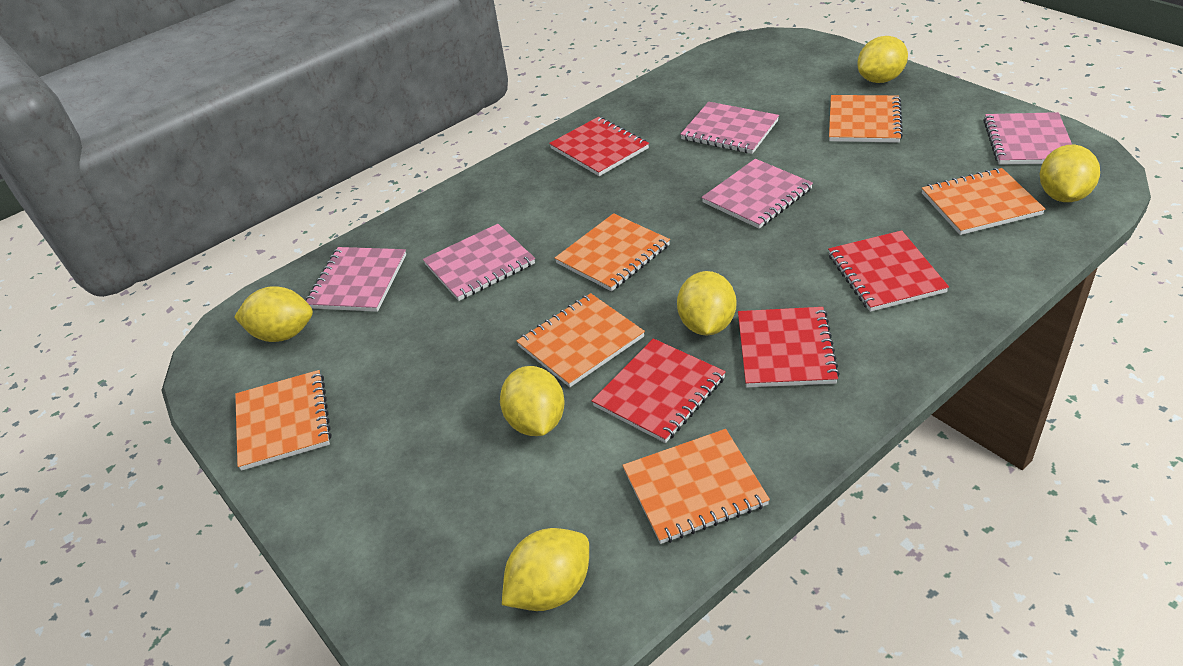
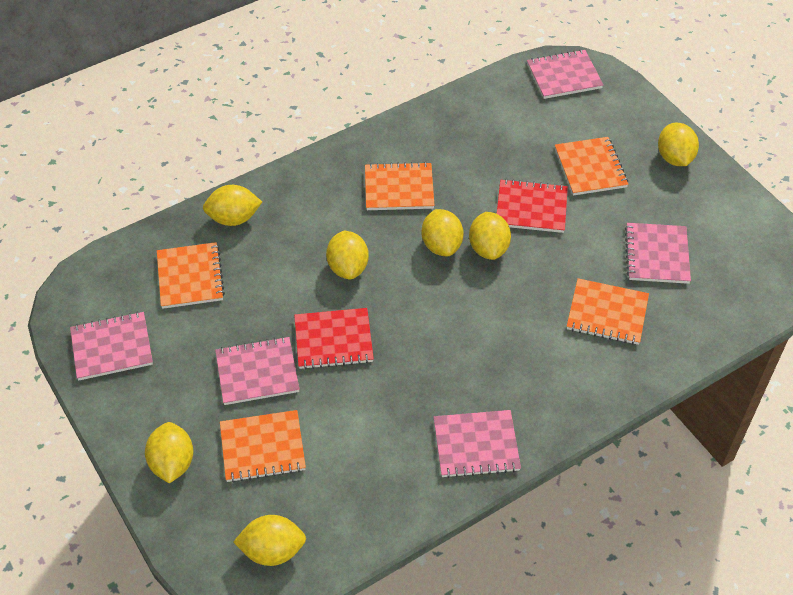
orange notebook: [235,370,331,471] [517,293,645,387] [555,213,670,291] [623,429,770,544] [829,95,903,143] [922,168,1045,235] = 6 -> [157,242,225,309] [220,410,306,483] [365,162,435,210] [555,137,628,196] [567,278,649,345] = 5
red notebook: [549,117,649,176] [592,338,726,443] [738,307,840,387] [828,230,949,312] = 4 -> [294,308,374,370] [497,179,568,233] = 2
yellow lemon: [234,287,313,342] [500,366,565,436] [502,528,589,611] [677,271,736,335] [857,36,908,83] [1040,145,1100,202] = 6 -> [145,422,193,483] [203,185,262,226] [233,515,306,566] [326,231,369,279] [422,209,464,256] [469,212,511,260] [658,123,699,166] = 7

